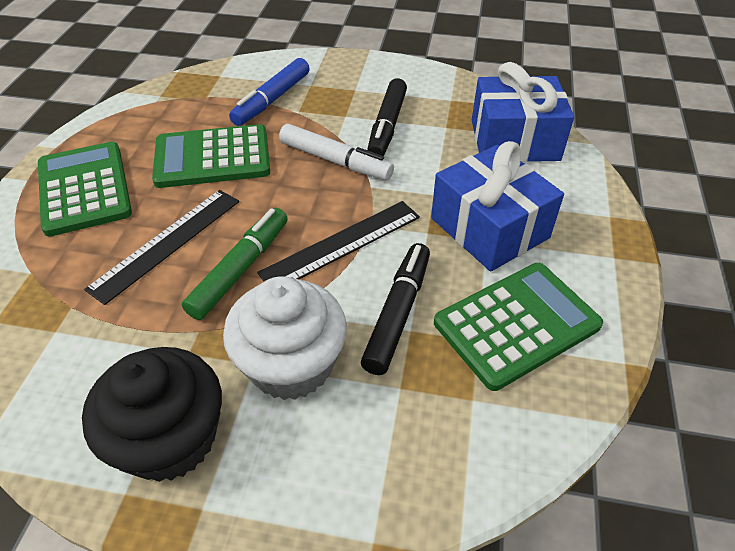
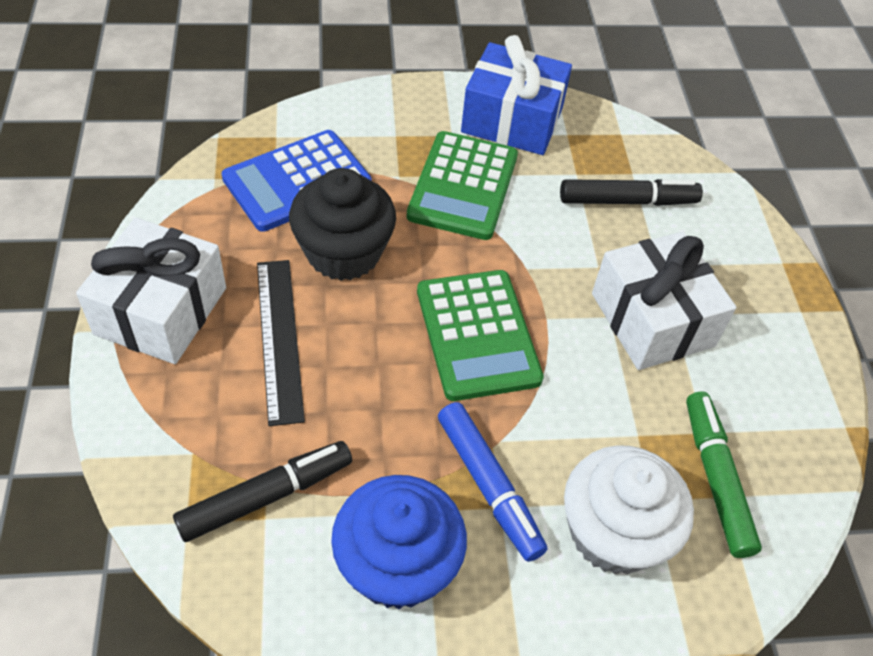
black ruler: [84,190,239,305] [257,201,420,281] = 2 -> [257,260,305,426] = 1
blue calculator: none = 0 -> [222,130,372,232] = 1
blue cupcake: none = 0 -> [331,475,467,609] = 1
blue gift: [431,141,564,272] [472,62,574,162] = 2 -> [461,35,572,155] = 1
green calculator: [38,142,132,237] [152,124,270,188] [434,263,603,391] = 3 -> [406,131,518,240] [417,270,544,401] = 2
white gift: none = 0 -> [76,217,226,364] [592,232,736,370] = 2
white marker: [279,124,394,180] = 1 -> none = 0

